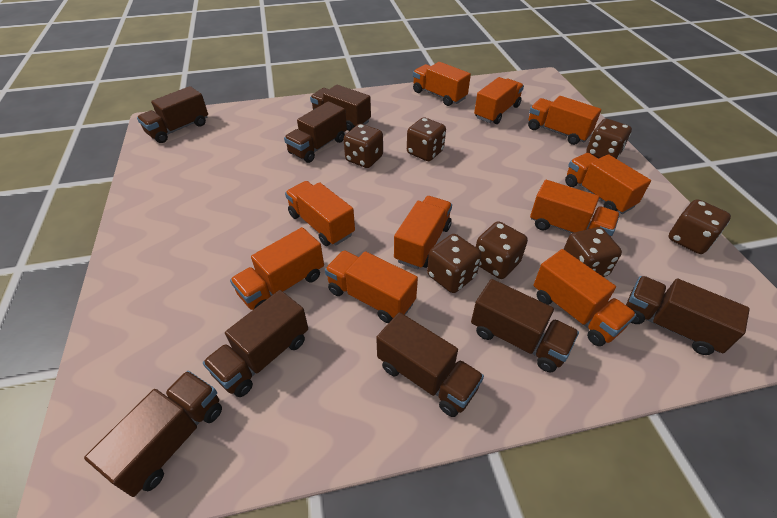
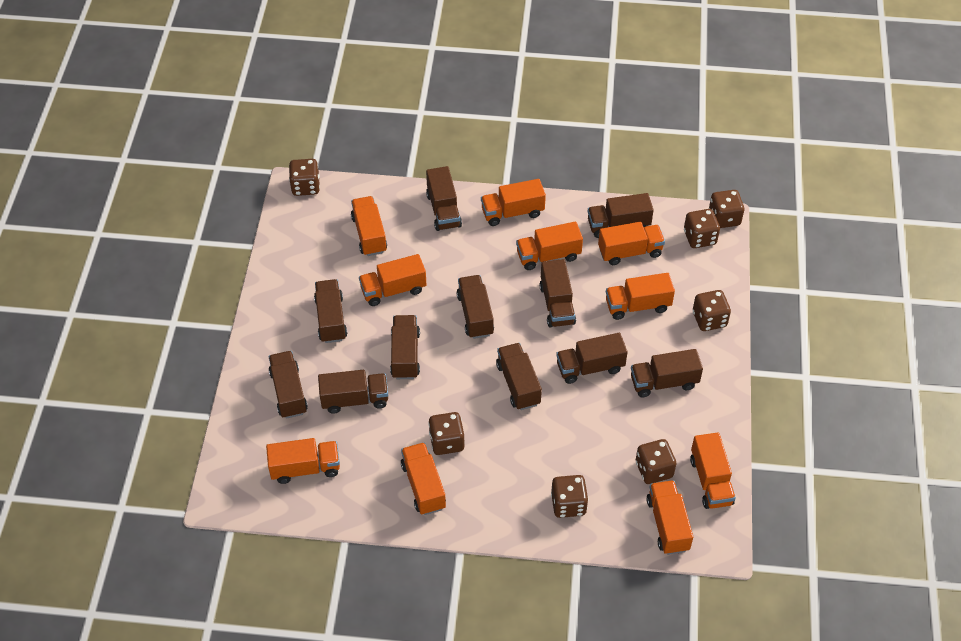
brown truck: [84,371,222,497] [137,86,208,143] [203,290,308,397] [284,101,347,163] [310,85,371,131] [376,312,484,417] [471,279,579,373] [626,276,750,355] = 8 -> [269,351,308,419] [314,279,347,343] [318,370,388,414] [390,315,420,379] [426,166,462,231] [457,275,494,339] [496,343,542,410] [539,259,576,327] [556,333,628,384] [587,193,654,238] [631,349,703,398] = 11

